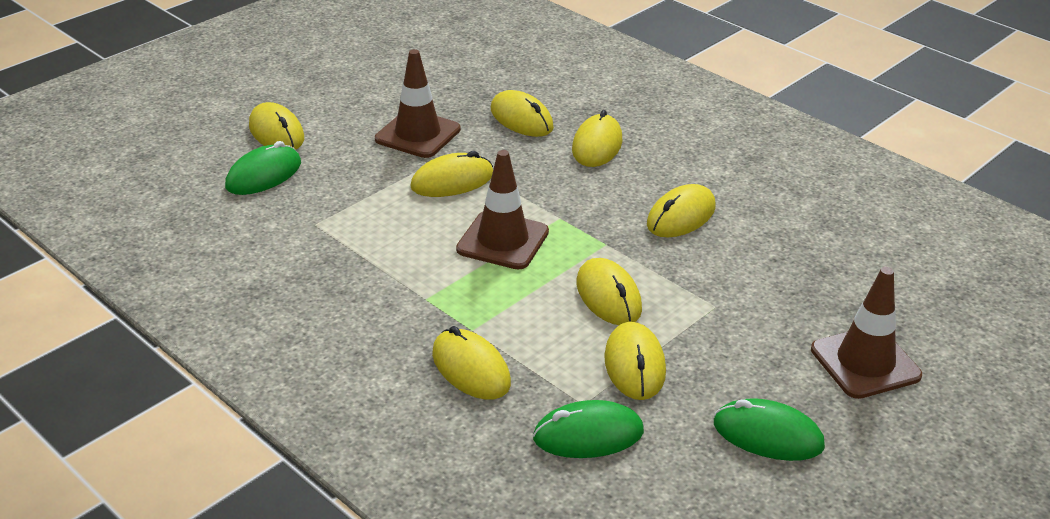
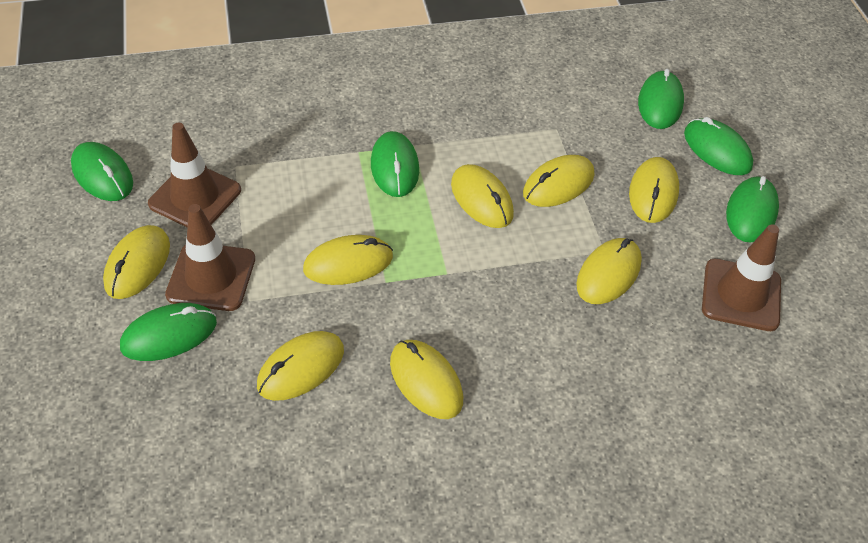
green mouse: [225,141,301,195] [533,400,644,458] [714,398,825,461] = 3 -> [71,142,133,201] [120,303,217,361] [371,131,419,197] [638,69,684,129] [684,117,753,175] [726,176,779,243] = 6

